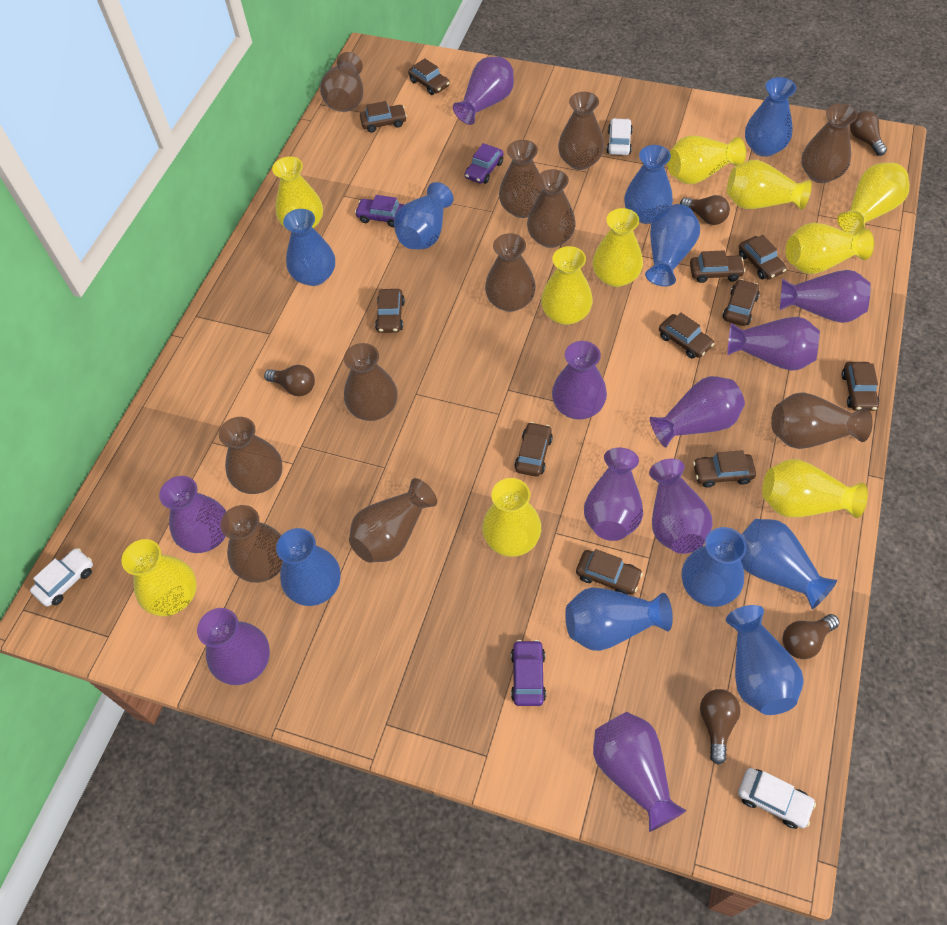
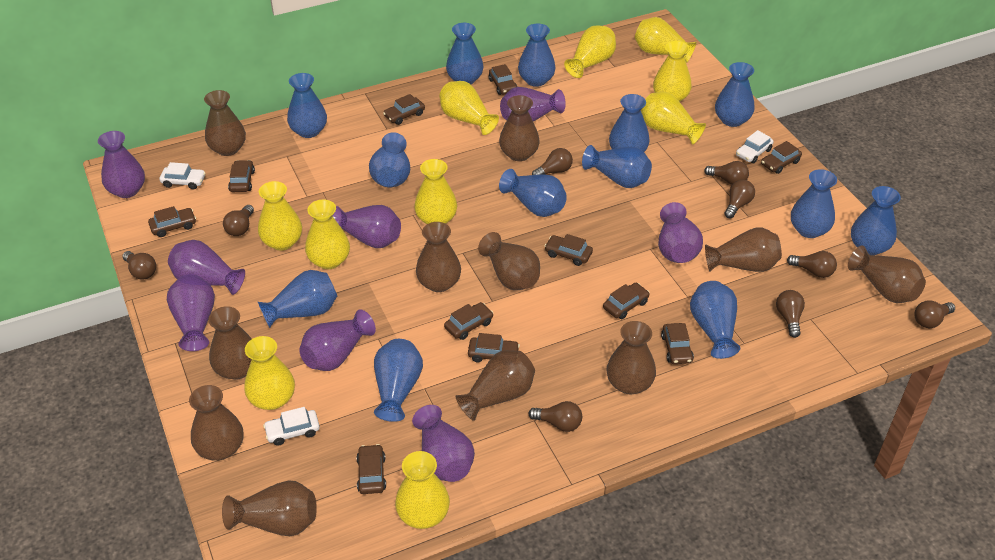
blue vase: [276,528,341,606] [283,209,335,286] [394,182,453,250] [565,587,673,651] [624,145,673,224] [645,204,700,286] [682,527,747,607] [726,605,804,715] [741,519,837,609] [745,77,796,157] = 10 -> [258,270,337,328] [287,73,327,138] [369,132,410,187] [374,339,423,422] [446,23,484,84] [499,169,567,217] [518,23,556,87] [582,145,652,188] [609,94,650,152] [690,281,740,359] [715,62,754,127] [791,169,837,238] [851,186,901,255] = 13
brown light bulb: [264,365,315,396] [680,195,730,225] [700,689,740,765] [783,614,839,659] [850,111,887,156] = 5 -> [123,251,156,279] [223,205,254,236] [528,401,582,432] [532,148,573,175] [704,161,749,185] [724,180,755,218] [776,290,805,338] [787,251,837,278] [914,300,955,328] = 9
purple car: [355,195,404,227] [465,143,504,184] [511,640,546,706] = 3 -> none = 0
purple vase: [159,476,226,553] [197,608,270,685] [453,57,514,125] [552,341,607,420] [584,448,643,541] [593,712,686,832] [649,458,713,554] [650,376,745,448] [728,317,820,371] [780,270,871,323] = 10 -> [98,131,145,198] [167,274,215,351] [168,240,245,295] [299,309,376,371] [332,205,401,248] [412,405,475,482] [500,87,566,122] [658,202,703,263] = 8

